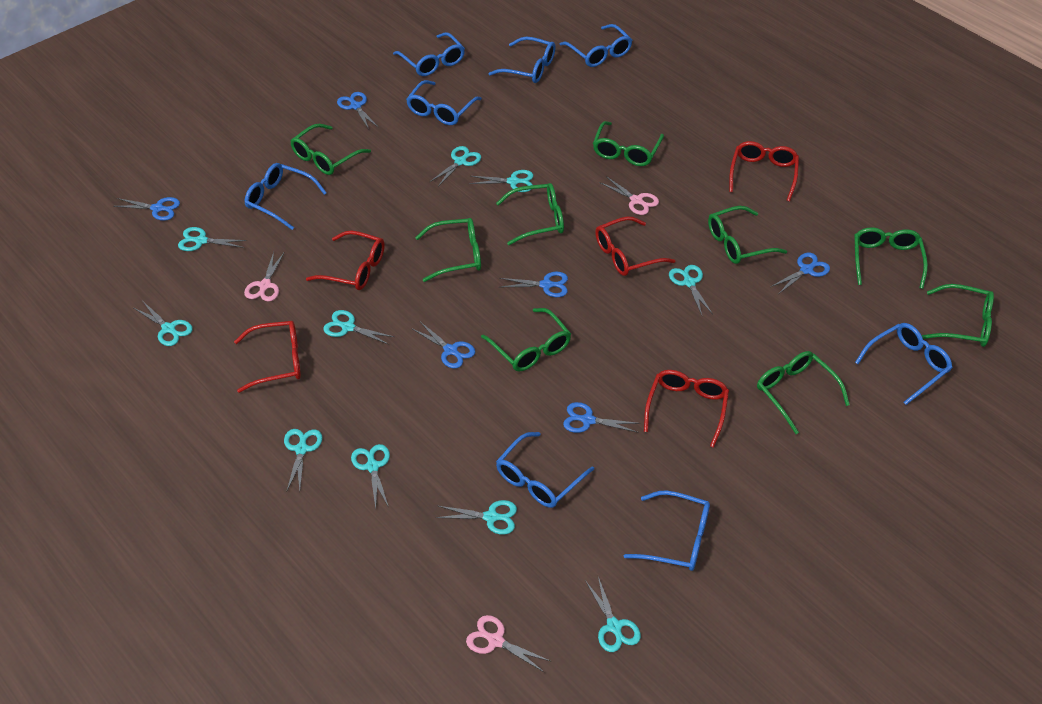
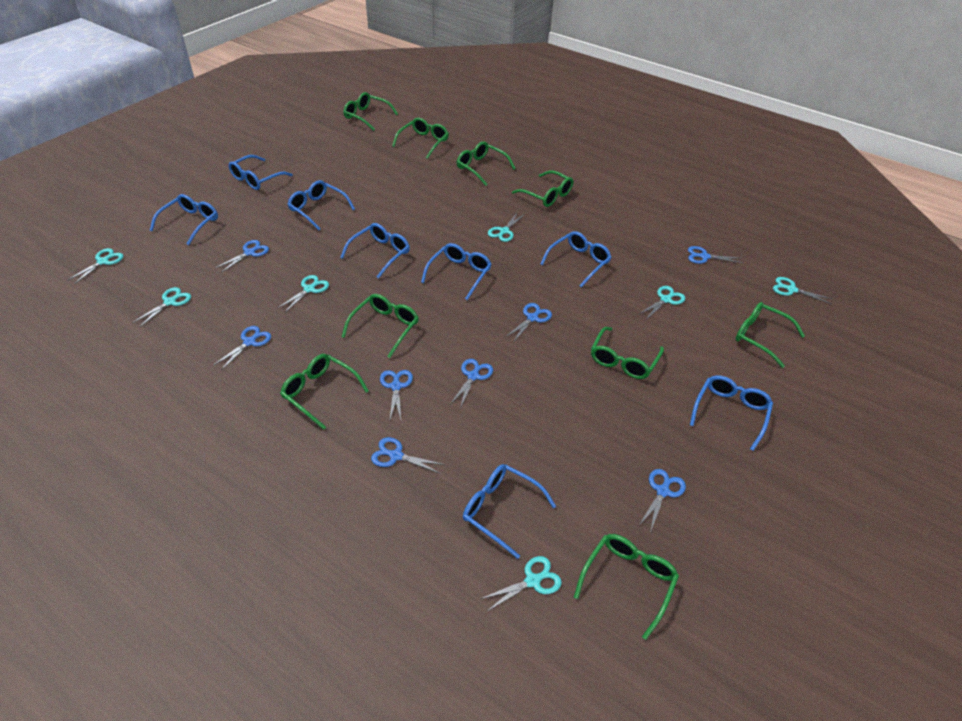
blue scissors: [113,197,180,221] [337,92,379,129] [411,322,475,368] [499,271,568,297] [563,402,640,433] [771,253,830,294] = 6 -> [214,326,271,370] [215,240,269,273] [371,437,445,473] [380,370,413,419] [451,359,493,408] [506,303,552,341] [639,469,686,530] [688,246,743,264] = 8
pink scissors: [244,252,284,302] [466,615,550,672] [599,176,659,215] = 3 -> none = 0
red glasses: [234,321,301,393] [306,231,385,290] [595,217,675,276] [644,370,729,448] [729,141,799,202] = 5 -> none = 0
turquoise scissors: [134,302,193,346] [178,227,247,251] [284,429,322,491] [323,310,394,345] [351,444,390,508] [430,146,481,187] [436,500,517,535] [469,170,533,192] [585,577,641,652] [669,265,713,315] = 10 -> [68,248,124,284] [132,287,191,327] [278,275,329,313] [481,556,562,612] [488,213,525,242] [639,286,685,319] [773,277,832,304] = 7

